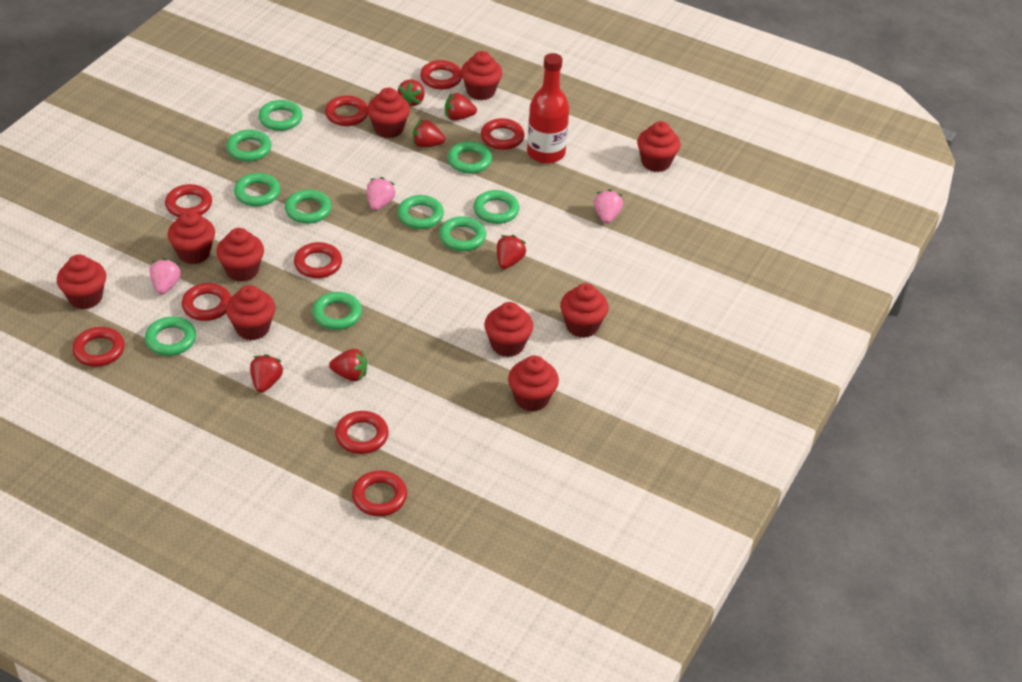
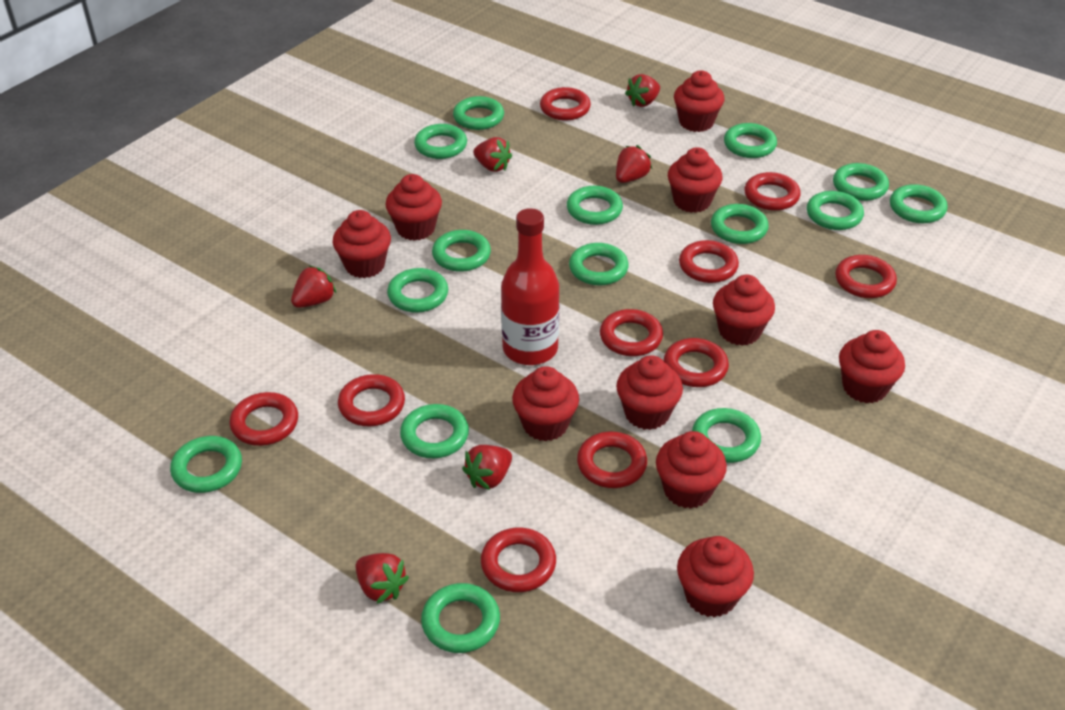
green ring: [145,317,196,356] [226,130,272,162] [234,173,280,206] [258,100,303,131] [285,190,332,224] [312,292,362,330] [397,195,444,229] [439,216,486,251] [448,141,492,174] [473,190,520,224] = 10 -> [170,436,242,493] [387,268,448,312] [400,404,469,458] [414,124,467,159] [421,583,500,653] [432,230,491,272] [453,96,504,130] [567,186,623,225] [569,243,629,285] [692,408,761,463] [711,204,768,244] [724,123,777,158] [807,191,864,230] [833,163,889,201] [890,184,947,223] = 15
pink strawberry: [149,258,181,295] [367,177,396,211] [594,189,623,224] = 3 -> none = 0
red ring: [72,327,125,367] [165,184,212,217] [182,283,231,321] [294,242,342,278] [325,95,368,126] [335,411,389,454] [352,470,407,516] [420,60,462,90] [481,118,525,150] = 9 -> [230,392,298,446] [338,374,405,426] [481,528,556,592] [540,87,591,120] [577,432,647,488] [600,309,663,356] [664,338,729,387] [679,240,739,283] [744,172,801,211] [835,255,897,298] = 10

